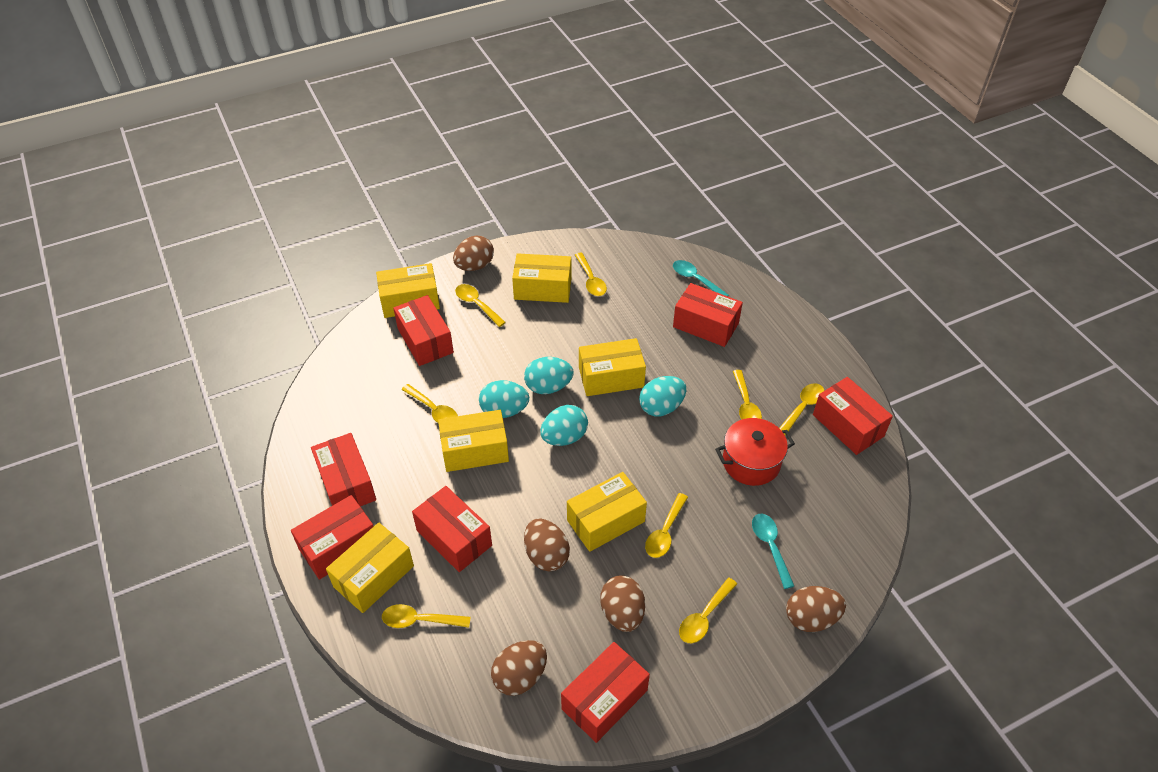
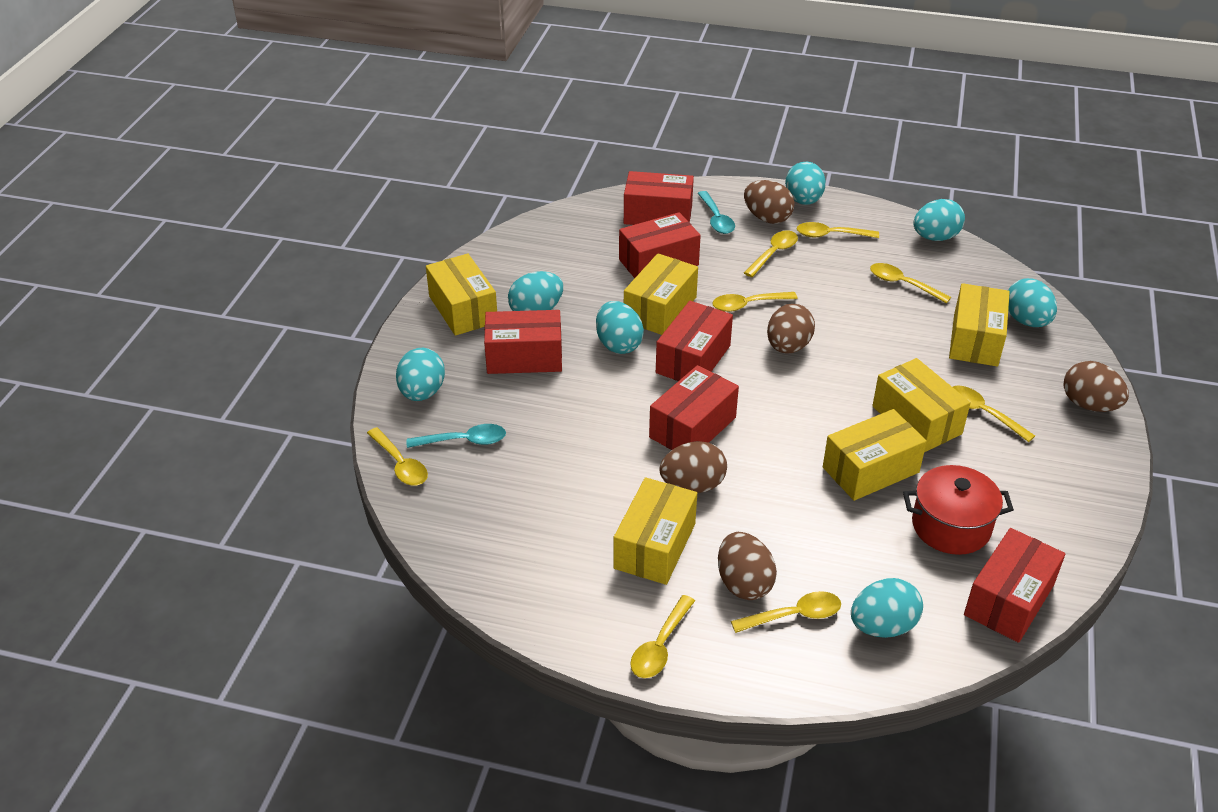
red box: [291,495,374,580] [311,433,376,506] [393,295,454,366] [412,486,492,572] [561,642,650,743] [673,283,743,347] [813,377,893,455] = 7 -> [484,310,562,374] [619,212,701,278] [624,171,694,225] [649,365,739,450] [656,301,733,381] [964,528,1065,643] = 6
turquoise egg: [479,380,529,418] [524,357,574,394] [540,405,588,446] [639,376,686,417] = 4 -> [396,348,445,401] [508,271,563,311] [596,301,644,354] [785,162,826,205] [851,578,923,638] [913,199,965,241] [1008,278,1057,327] = 7

